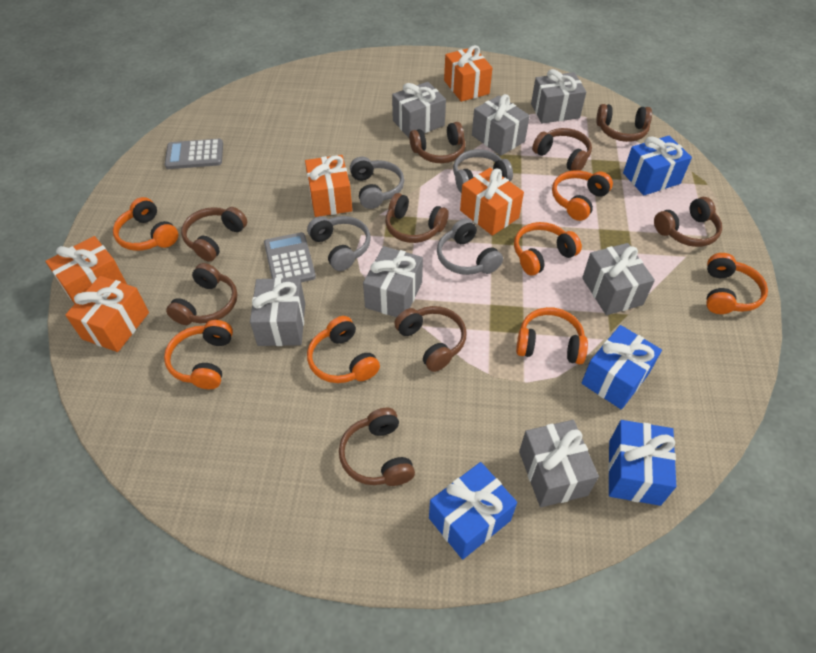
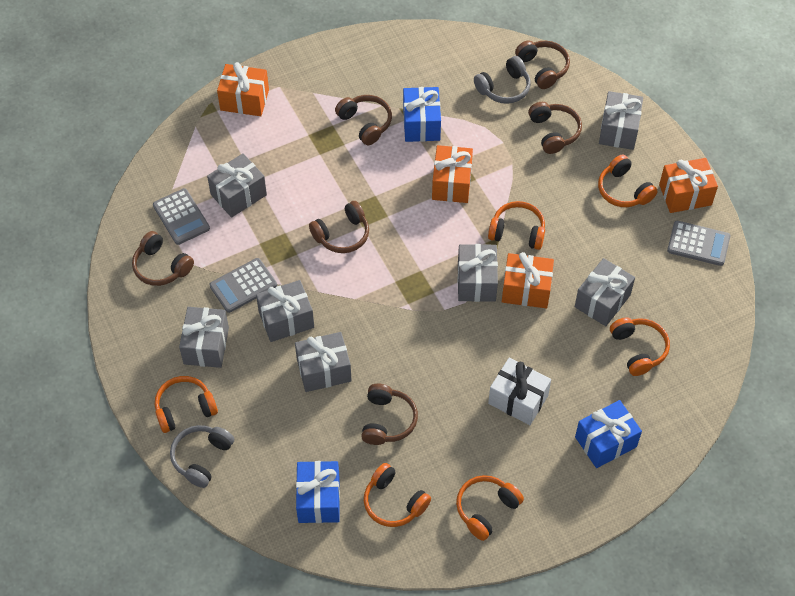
blue gift: [429,462,517,560] [581,325,662,410] [608,420,676,506] [623,136,692,195] = 4 -> [296,461,340,523] [403,87,441,142] [575,400,642,468] = 3
brown headphones: [166,263,237,325] [181,207,247,262] [339,408,415,486] [385,193,449,243] [394,306,466,372] [409,122,465,163] [532,128,592,171] [596,104,652,142] [654,197,722,247] = 9 -> [132,231,194,286] [309,201,369,253] [335,95,392,145] [361,384,418,445] [515,40,570,89] [528,102,582,154] = 6
grey calculator: [165,139,223,169] [264,232,316,282] = 2 -> [153,188,210,245] [209,258,277,313] [667,221,730,266] = 3
grey headphones: [307,216,371,271] [350,157,404,209] [437,219,503,275] [453,149,513,193] = 4 -> [170,425,234,488] [474,56,531,104] = 2
orange gift: [45,236,127,304] [65,276,149,352] [305,155,352,217] [444,45,492,102] [460,168,524,236] = 5 -> [217,62,269,116] [432,145,473,203] [502,252,554,308] [659,158,718,213] = 4
orange headphones: [113,197,178,251] [164,320,233,389] [307,316,380,383] [514,222,582,276] [516,307,588,364] [552,171,613,221] [706,253,768,314] = 7 -> [155,376,218,433] [364,463,431,527] [456,475,524,541] [488,201,545,250] [598,154,658,207] [610,317,670,376] = 6
white gift: none = 0 -> [488,358,551,425] = 1

